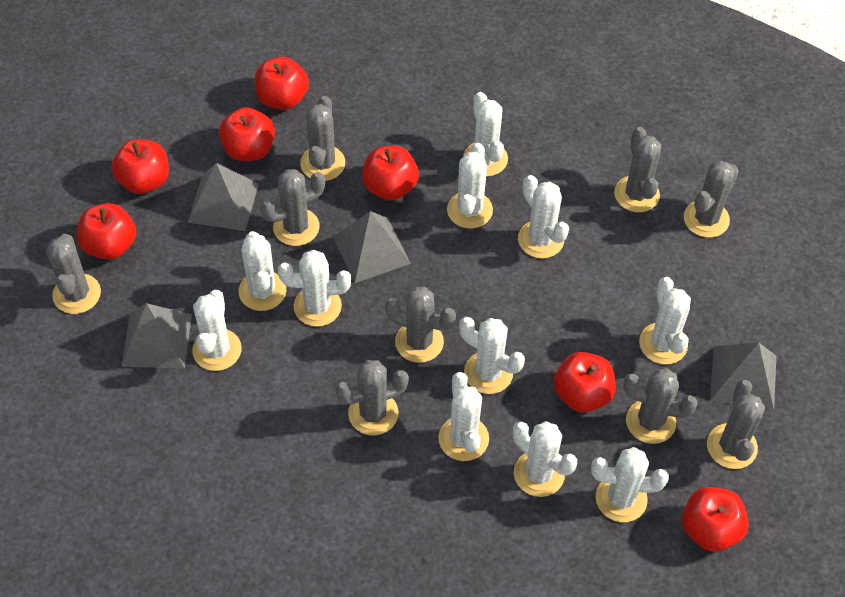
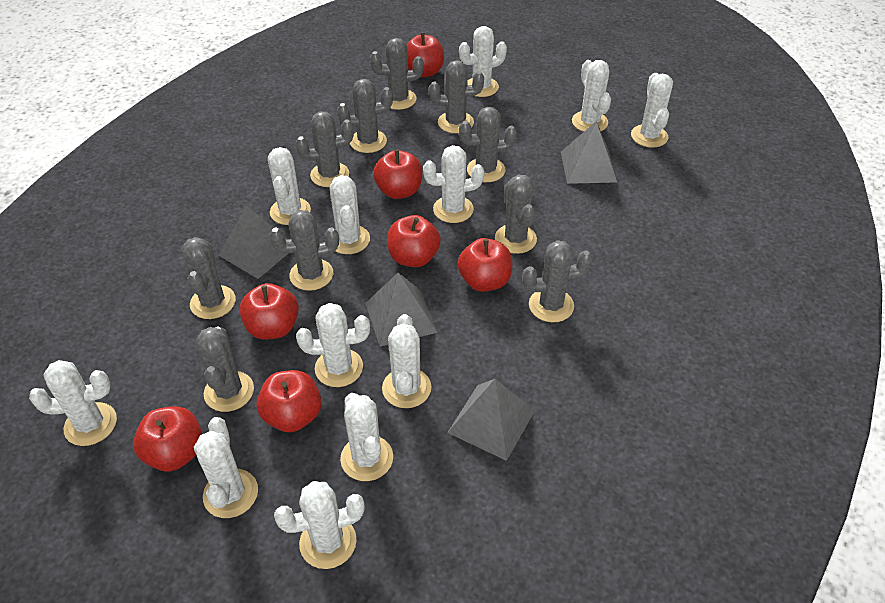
grey cactus: [46,234,101,314] [260,169,325,246] [300,96,345,181] [335,360,409,435] [385,287,456,363] [614,127,661,212] [623,368,697,444] [684,161,739,238] [707,380,765,469] = 9 -> [182,237,236,319] [196,326,254,412] [270,210,339,291] [295,111,354,187] [337,79,393,153] [370,38,424,110] [429,60,484,133] [459,107,517,182] [495,175,537,254] [522,240,593,322] = 10
white cactus: [192,290,242,371] [239,231,286,311] [278,250,351,327] [438,372,489,461] [447,143,493,229] [459,317,525,394] [463,92,508,176] [513,421,577,497] [518,175,569,258] [591,447,669,522] [639,277,691,364] = 11 -> [29,360,117,446] [194,417,258,518] [268,147,311,225] [274,481,365,569] [296,303,370,387] [330,175,370,254] [340,393,393,481] [382,314,431,408] [423,145,484,223] [459,26,507,97] [572,60,611,132] [631,73,673,148] = 12

